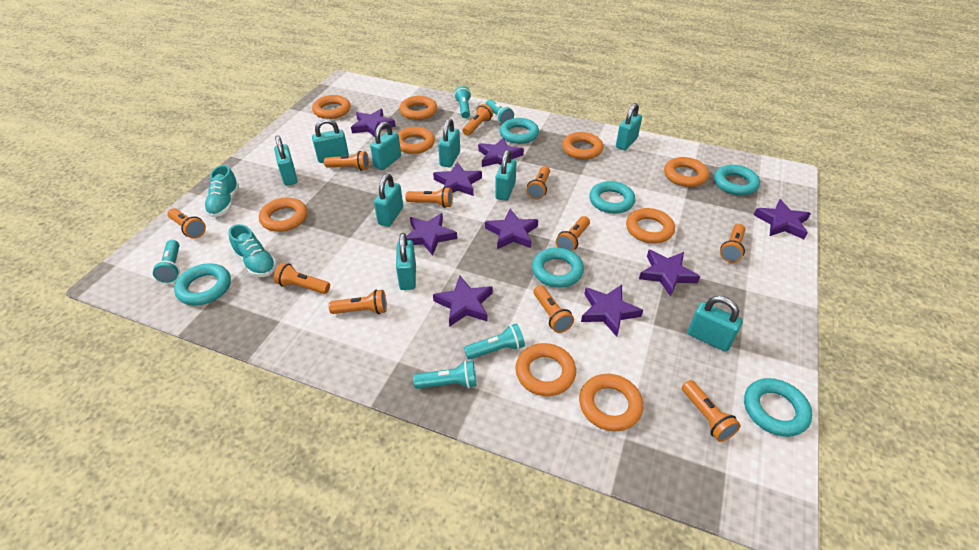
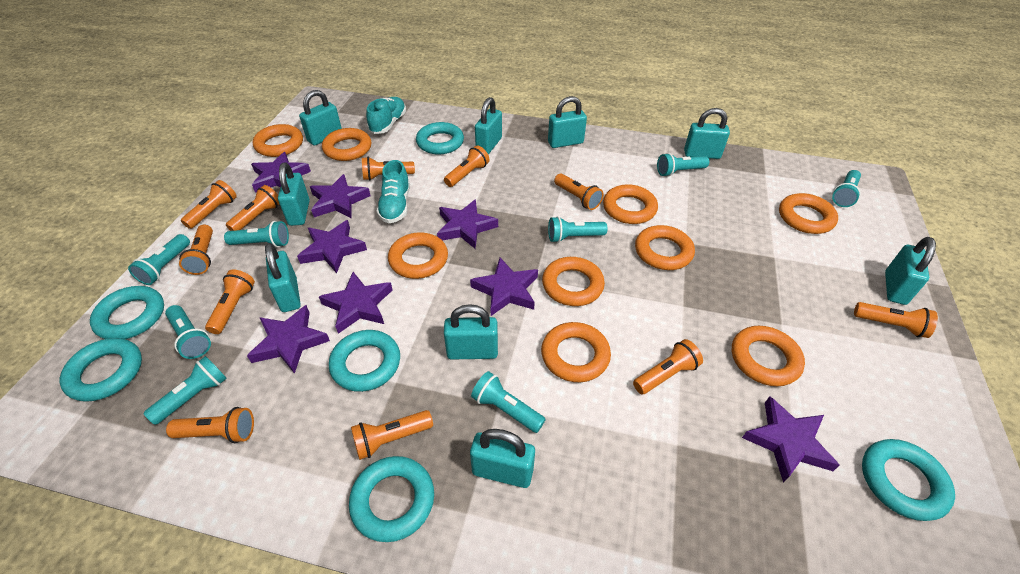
purple star: [351,109,395,137] [406,213,457,256] [433,162,482,196] [433,276,493,327] [478,137,524,167] [485,209,538,249] [581,285,643,337] [639,250,700,297] [754,199,811,239] = 9 -> [247,305,330,374] [251,152,311,193] [297,220,367,273] [310,174,371,219] [319,272,393,334] [437,199,498,249] [470,258,538,316] [742,396,840,483] = 8
turquoise flashlight: [153,240,180,283] [413,360,476,389] [454,86,471,118] [464,323,525,360] [485,99,514,123] = 5 -> [128,234,190,285] [143,356,227,425] [165,305,211,359] [224,221,289,247] [471,371,546,433] [548,216,607,243] [657,153,709,177] [832,170,861,207] = 8

